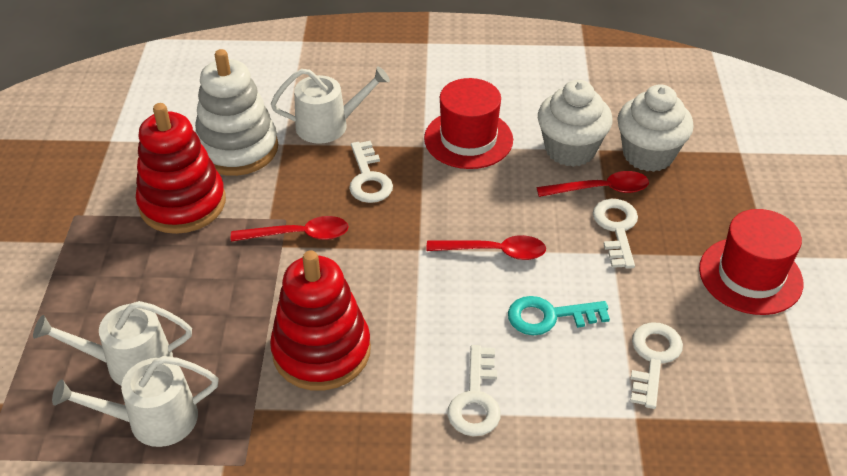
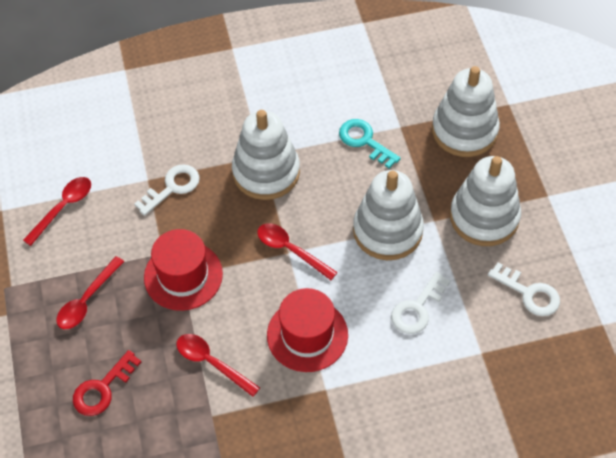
red key: none = 0 -> [73,350,141,416] = 1
red spoon: [231,216,349,242] [426,235,546,260] [537,171,649,197] = 3 -> [23,177,91,246] [56,256,124,329] [176,334,260,397] [257,223,338,280] = 4
red stacking toy: [136,103,226,234] [270,250,371,391] = 2 -> none = 0
white cupcake: [538,80,613,167] [617,84,694,172] = 2 -> none = 0
white key: [349,141,393,203] [447,345,501,436] [593,199,638,269] [630,322,683,409] = 4 -> [134,164,200,216] [391,272,450,334] [488,262,560,316] = 3
white stacking toy: [195,49,278,176] = 1 -> [232,110,300,200] [353,170,424,260] [432,66,500,157] [450,156,521,246] = 4
white watering can: [33,301,192,386] [52,356,219,447] [271,66,390,144] = 3 -> none = 0

